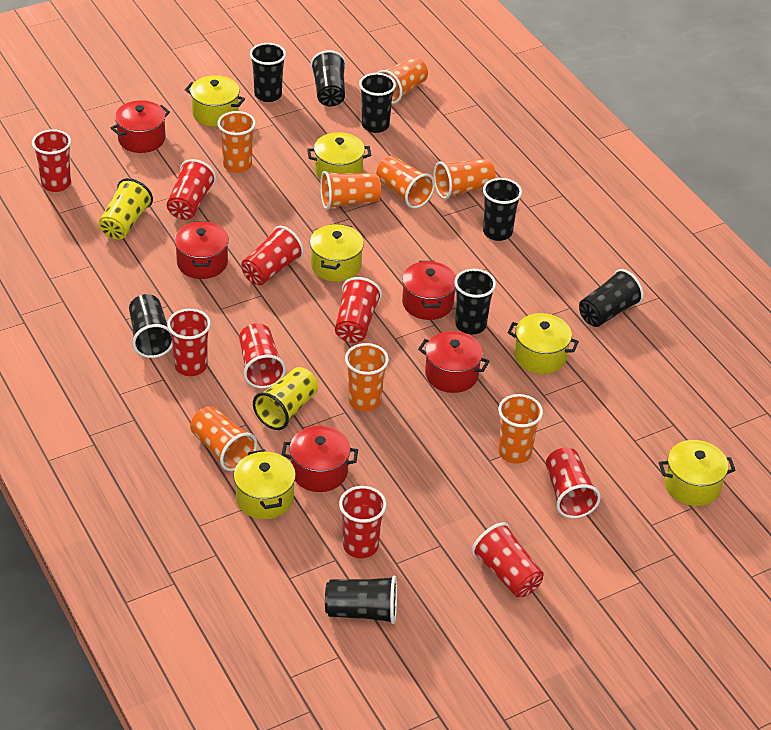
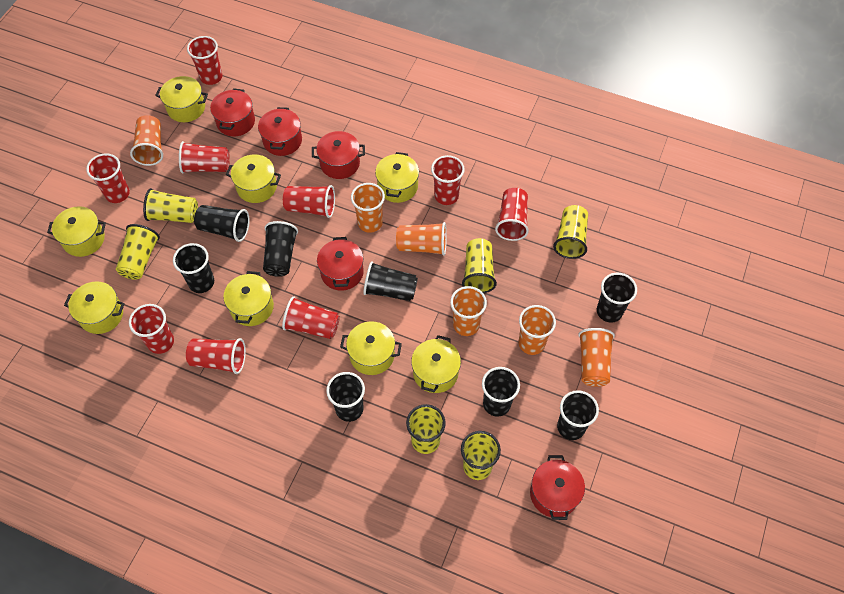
orange cup: [190,406,257,471] [217,111,256,173] [320,171,381,210] [345,343,389,411] [376,156,435,208] [377,57,428,104] [434,158,496,199] [498,394,543,464] = 8 -> [130,115,163,166] [351,183,385,233] [396,222,447,256] [450,286,487,336] [518,305,556,355] [578,328,615,387] = 6
yellow cup: [99,178,153,239] [253,367,318,430] = 2 -> [116,224,160,280] [143,188,198,223] [406,404,446,454] [461,431,501,480] [462,238,497,293] [553,205,588,259] = 6
yellow pot: [185,75,245,127] [234,449,296,519] [307,132,371,180] [310,224,364,282] [507,313,579,374] [659,440,736,506] = 6 -> [47,206,106,257] [64,281,125,334] [155,76,208,122] [223,271,274,326] [226,154,281,203] [340,321,402,375] [375,152,419,203] [411,335,461,393] = 8

